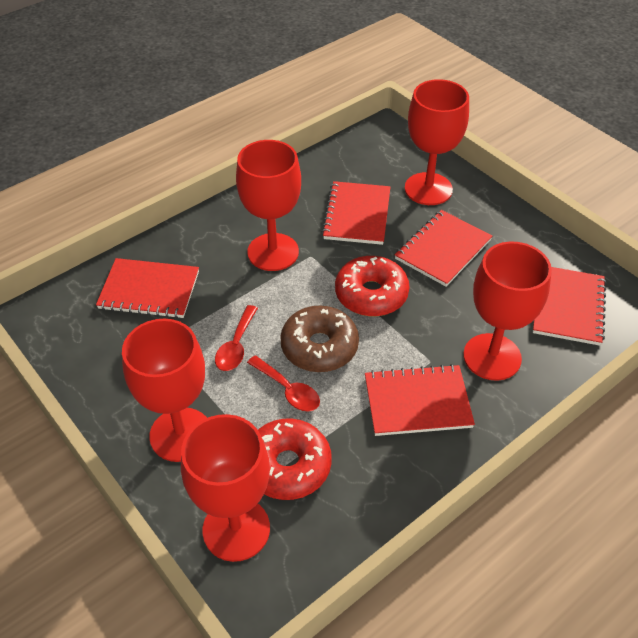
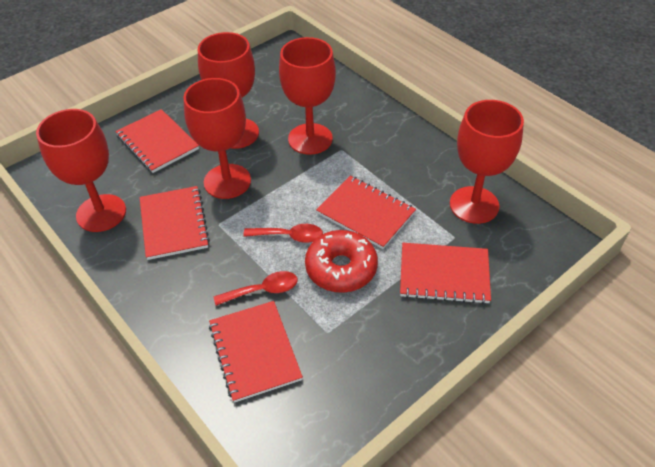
brown donut: [280,306,359,372] = 1 -> none = 0
red donut: [258,419,332,500] [335,256,409,316] = 2 -> [305,230,378,293] = 1

